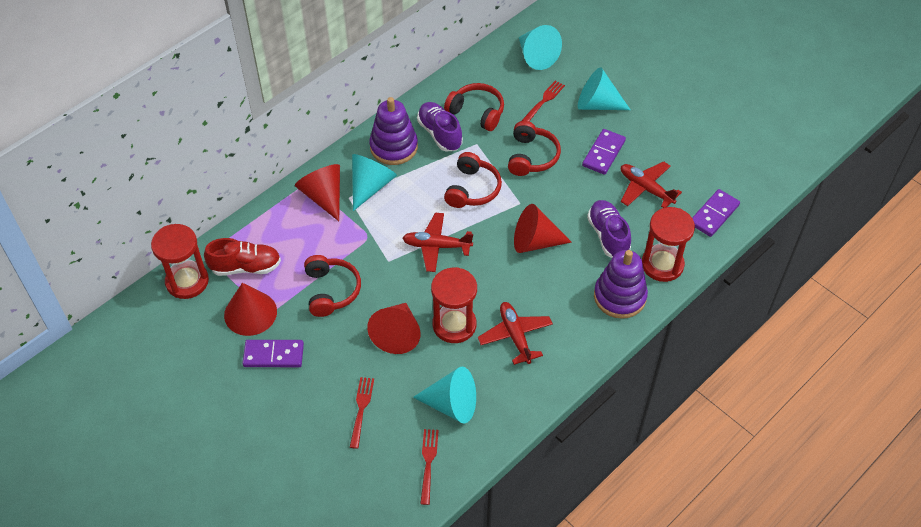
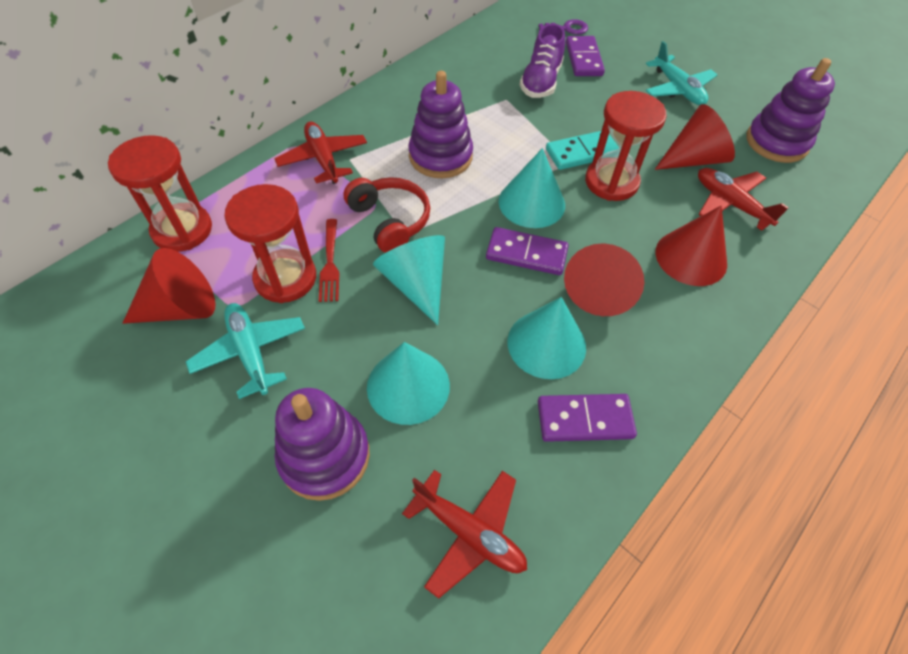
purple key: none = 0 -> [539,19,588,35] = 1
purple shoe: [417,102,463,152] [587,200,631,258] = 2 -> [520,23,565,98] = 1
purple stacking toy: [369,97,418,165] [594,250,648,319] = 2 -> [275,388,370,501] [408,71,473,178] [746,58,835,163] = 3
red fork: [350,377,374,449] [420,429,439,505] [522,80,565,121] = 3 -> [319,219,339,302] = 1
red headphones: [304,255,361,317] [444,83,504,131] [444,152,502,208] [508,121,561,176] = 4 -> [343,177,430,253] = 1
red shoe: [204,238,281,276] = 1 -> none = 0
turquoise domino: none = 0 -> [546,131,619,170] = 1
turquoise plane: none = 0 -> [186,303,305,399] [645,41,717,105] = 2

